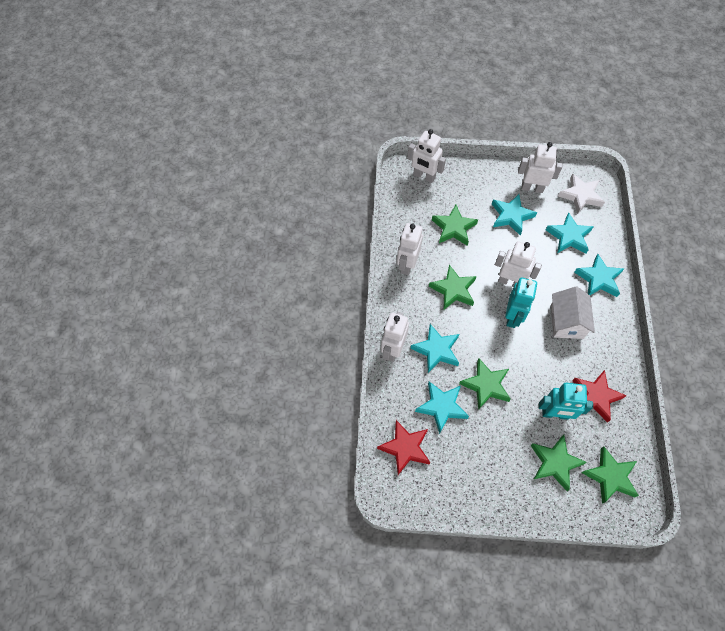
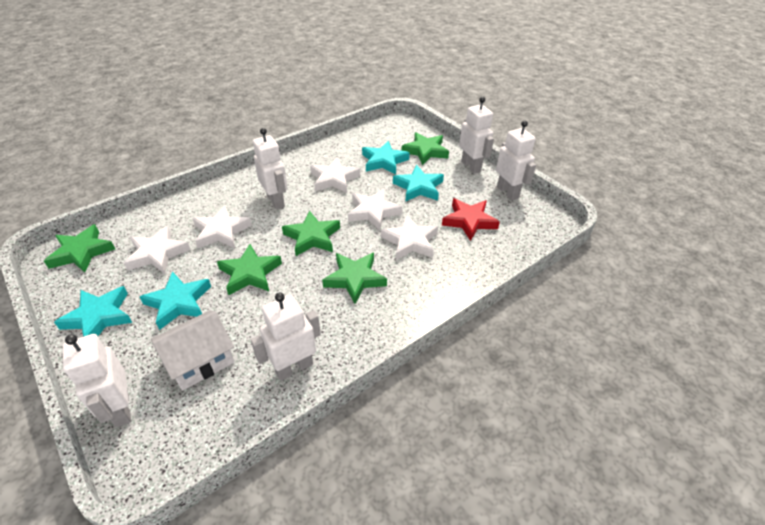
red star: [377,420,430,475] [572,370,627,423] = 2 -> [442,198,500,241] = 1
turquoise robot: [505,277,537,328] [539,383,593,420] = 2 -> none = 0
turquoise star: [410,324,459,373] [415,382,469,434] [492,194,537,236] [546,213,594,253] [574,254,625,297] = 5 -> [54,286,132,337] [140,272,211,330] [362,141,410,175] [393,165,444,202] = 4
white star: [558,173,605,214] = 1 -> [124,226,190,274] [192,205,252,248] [310,157,360,193] [348,189,402,230] [381,215,438,260] = 5

